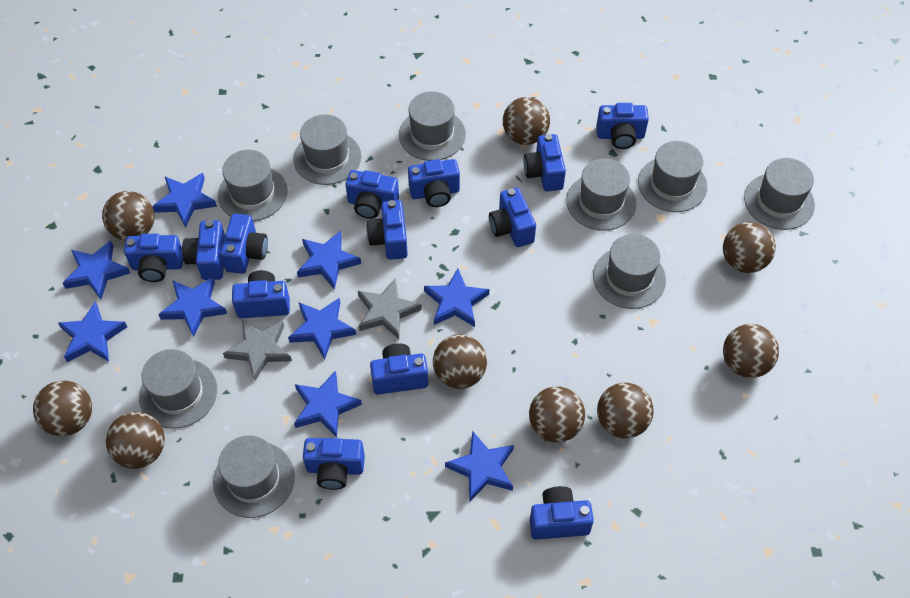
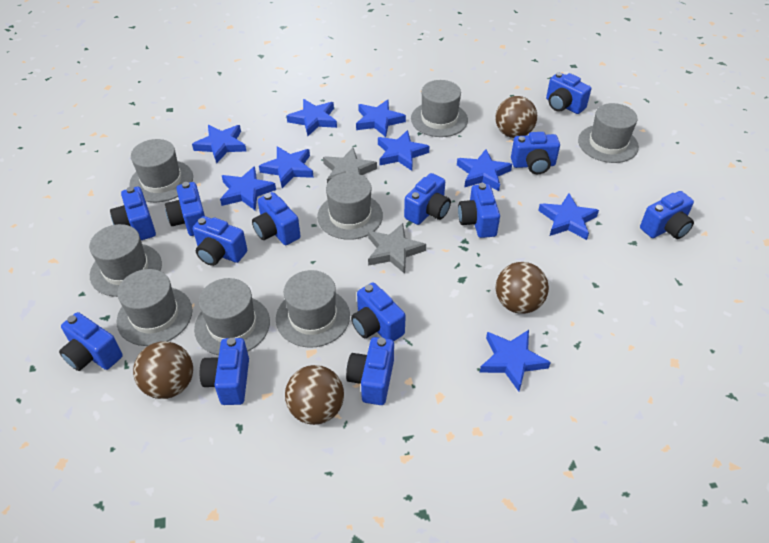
brown ball: [33,381,92,436] [102,191,154,241] [106,412,165,469] [433,334,487,389] [503,97,550,145] [529,386,585,443] [597,383,654,438] [723,222,776,273] [723,324,779,378] = 9 -> [133,341,193,399] [285,365,344,425] [495,96,537,138] [496,262,549,314] = 4
grey hat: [139,349,217,429] [213,435,295,518] [218,150,288,221] [293,114,362,185] [399,91,466,161] [566,159,636,231] [593,234,666,309] [638,141,707,212] [744,158,815,230] = 9 -> [89,224,162,297] [117,269,192,346] [129,139,193,202] [194,278,270,355] [276,270,350,348] [317,173,383,240] [411,80,468,137] [578,103,639,163] = 8

